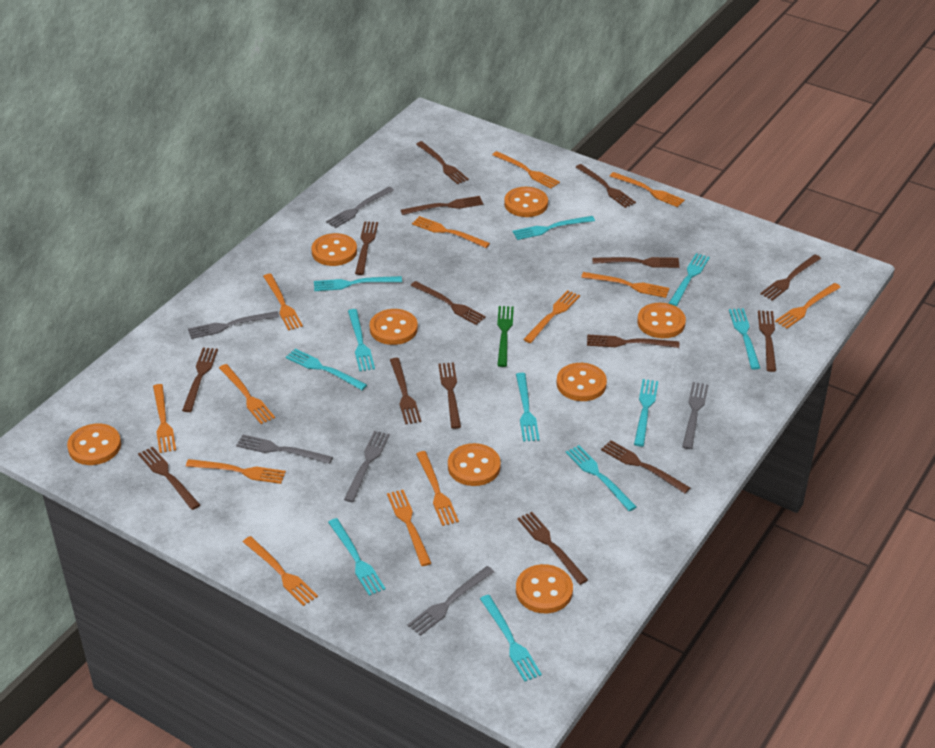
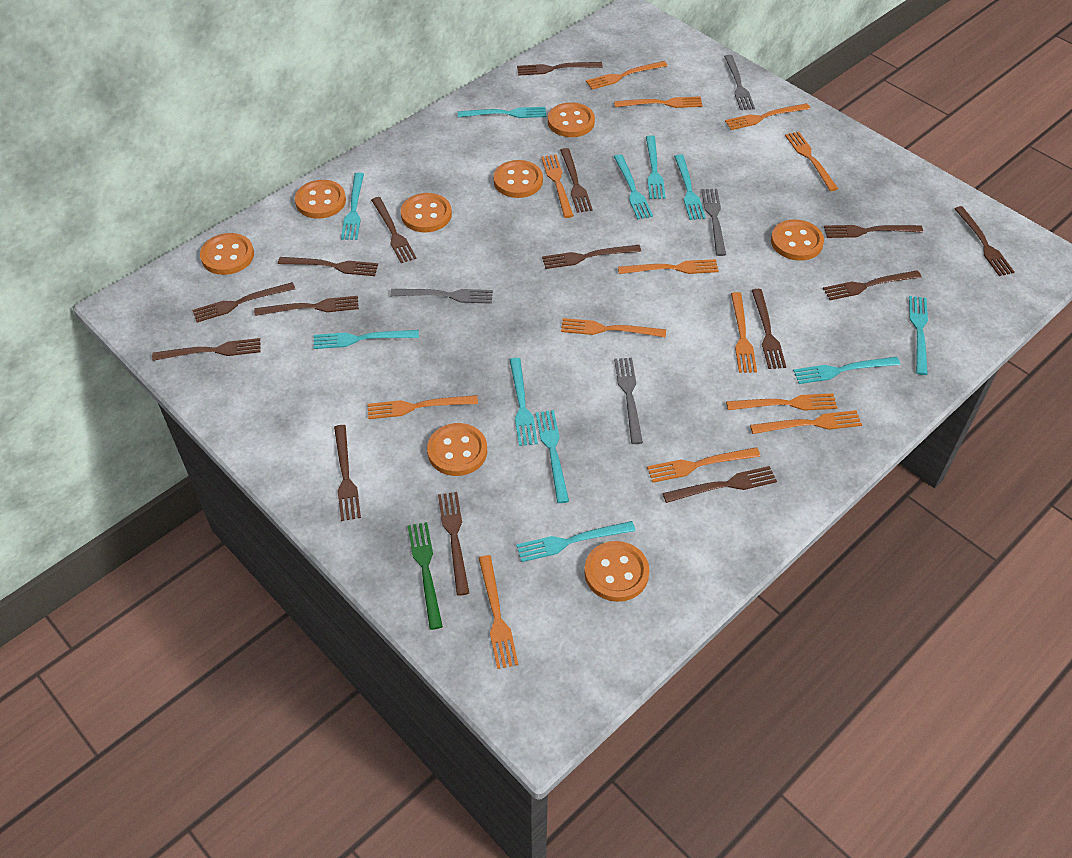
grey fork: [188,311,279,339] [236,435,333,464] [326,187,394,228] [344,431,390,502] [408,566,494,636] [682,382,708,449] = 6 -> [390,289,493,304] [614,358,643,444] [702,189,726,256] [724,55,755,110] = 4

